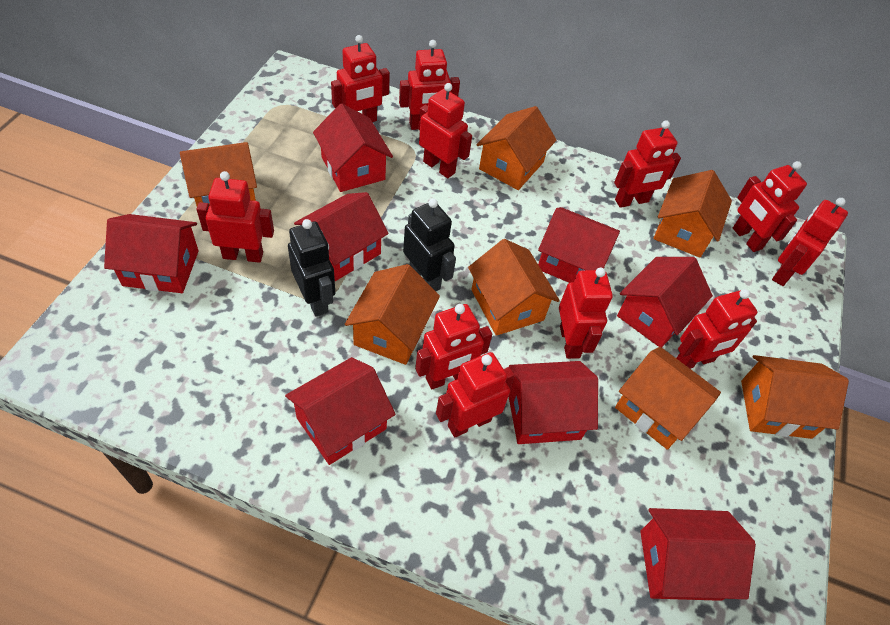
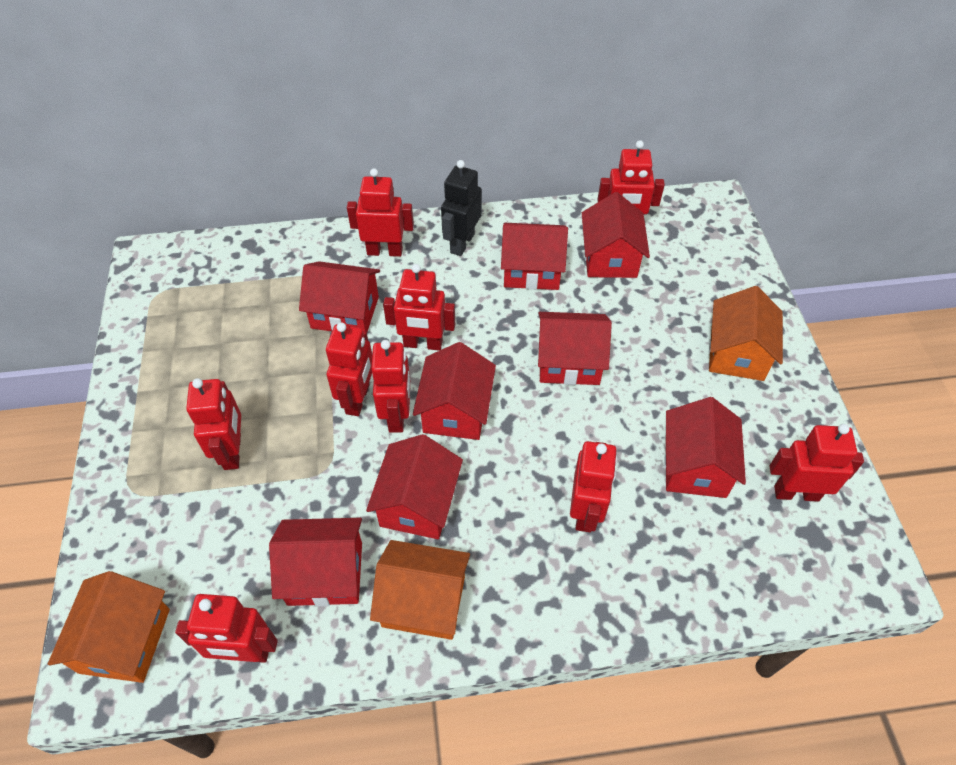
black robot: [288,219,335,317] [403,199,456,291] = 2 -> [441,160,482,256] = 1
orange house: [180,142,257,206] [345,264,440,365] [468,239,560,336] [476,106,557,190] [615,347,721,450] [653,170,732,258] [741,355,849,439] = 7 -> [48,571,170,683] [370,540,470,640] [709,286,783,381] = 3
red robot: [196,171,274,263] [331,35,390,122] [399,40,460,130] [415,304,492,389] [419,83,472,178] [436,352,515,437] [559,267,613,359] [614,120,681,208] [676,289,757,369] [733,161,807,252] [772,198,848,286] = 11 -> [175,594,278,663] [186,378,241,470] [326,322,372,416] [347,168,414,257] [371,340,410,433] [383,264,455,351] [570,441,617,532] [597,140,665,214] [770,424,864,502] = 9

